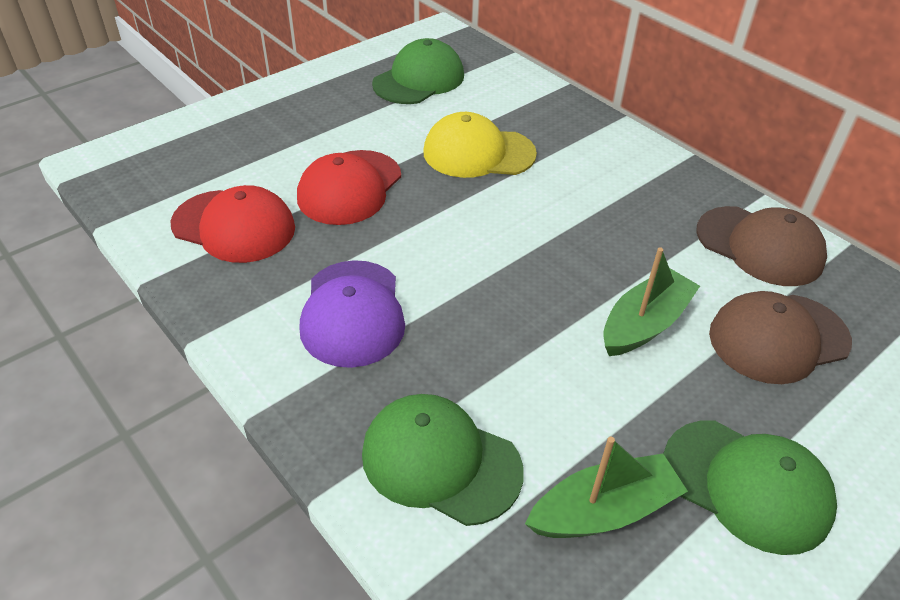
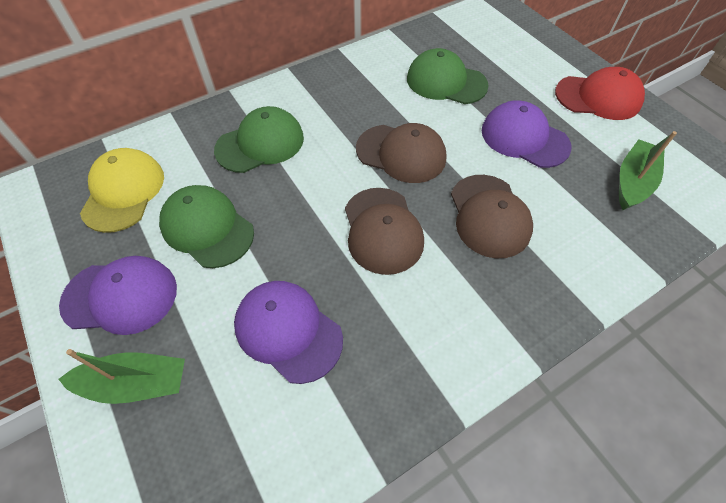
brown cap: [696,206,827,286] [709,291,852,384] = 2 -> [345,188,424,275] [356,123,446,183] [451,175,533,258] = 3
purple cap: [299,260,405,368] = 1 -> [59,256,177,335] [234,281,343,384] [482,100,571,168] = 3
red cap: [171,185,295,263] [297,150,401,225] = 2 -> [555,67,645,120] = 1

